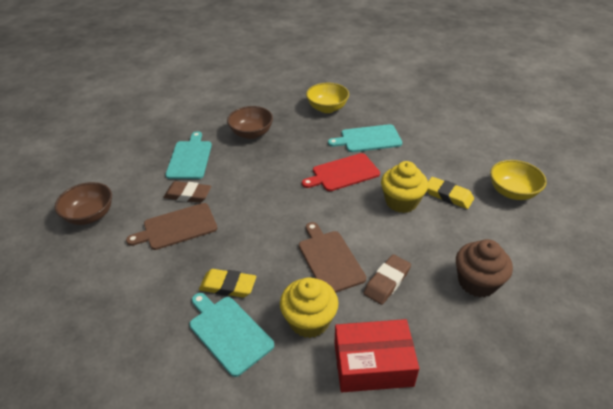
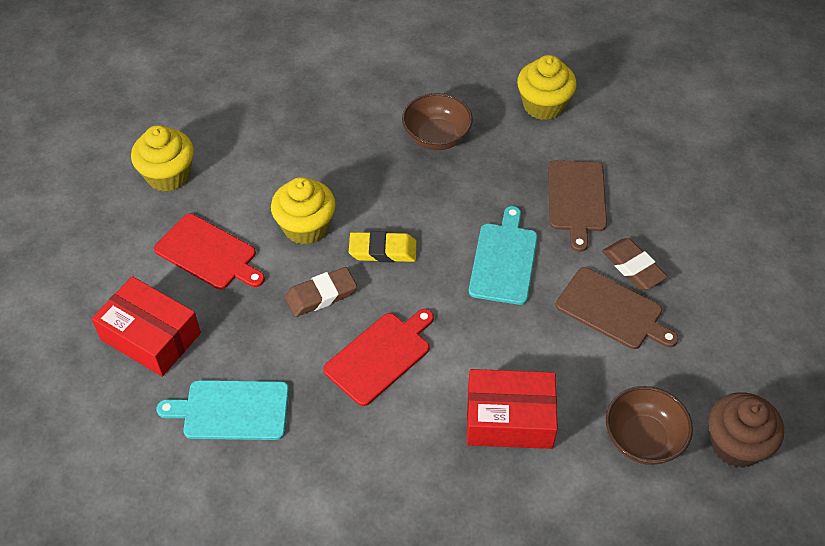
red box: [334,319,419,392] = 1 -> [92,276,201,377] [467,369,558,449] = 2
red cutting board: [302,153,380,191] = 1 -> [154,214,265,289] [323,309,434,406] = 2
turquoise cutting board: [165,131,212,179] [189,293,274,377] [328,124,402,152] = 3 -> [156,380,289,440] [469,206,538,305] = 2
yellow bowl: [306,83,349,113] [490,160,547,200] = 2 -> none = 0
yellow cupcake: [280,277,338,338] [381,161,428,213] = 2 -> [131,125,194,192] [271,177,336,245] [517,55,577,120] = 3
yellow eraser: [199,269,256,298] [427,177,474,209] = 2 -> [349,231,417,263] = 1

